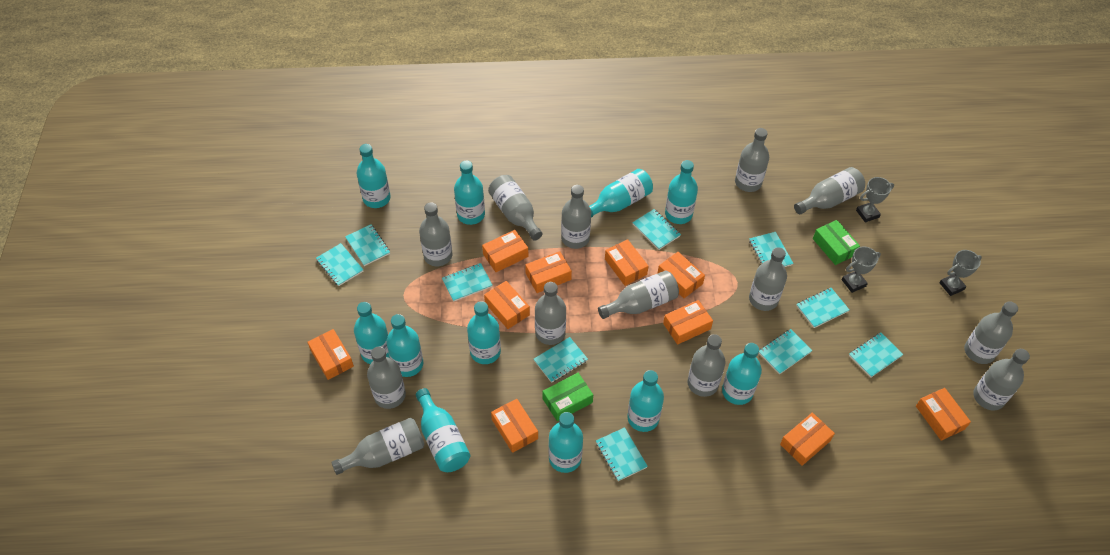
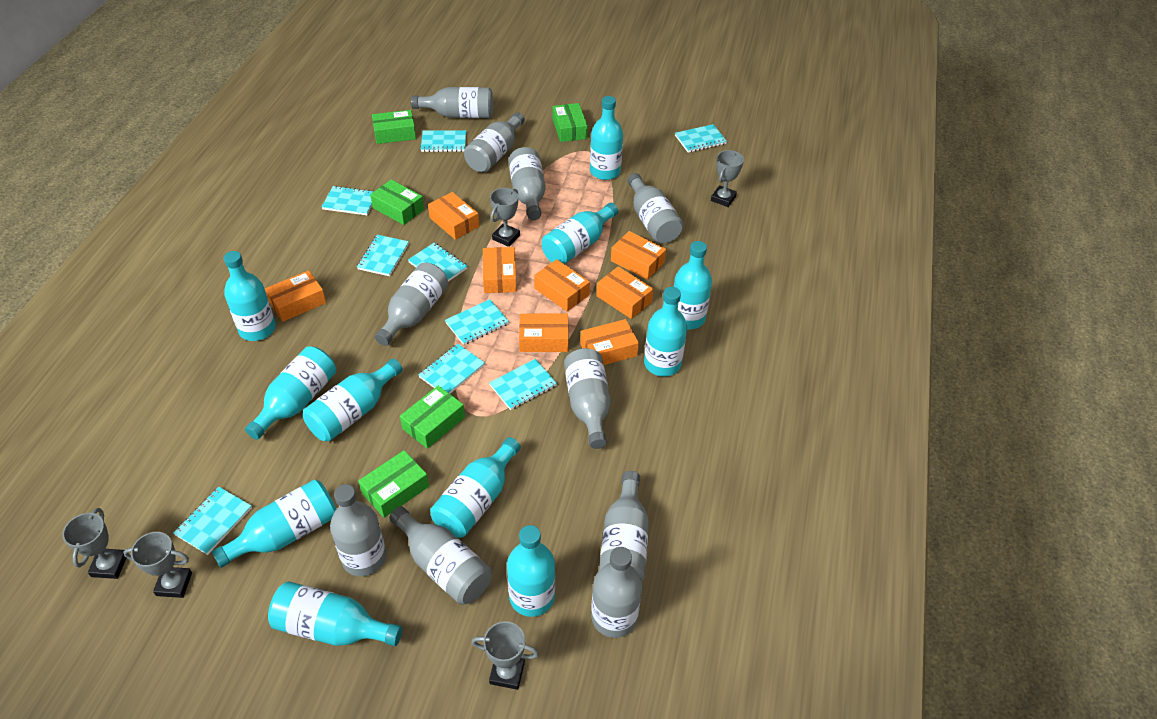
green box: [543,373,593,421] [813,220,860,265] = 2 -> [358,450,429,518] [370,180,424,225] [372,110,416,144] [400,386,465,449] [553,103,588,142] = 5
grey bottle: [331,418,424,475] [367,346,406,409] [419,202,452,266] [488,175,543,241] [535,282,566,345] [561,185,591,249] [598,271,679,319] [687,334,726,397] [735,128,769,192] [749,247,787,311] [794,167,865,214] [964,301,1018,364] [973,349,1030,410] = 13 -> [330,484,386,576] [375,263,448,346] [389,506,492,605] [411,87,493,118] [464,112,525,173] [509,147,546,220] [564,348,611,449] [591,547,642,638] [599,471,649,581] [628,173,683,244] = 10
grey trophy: [842,246,881,293] [856,177,894,223] [939,250,982,296] = 3 -> [62,508,126,579] [123,532,192,598] [471,621,539,690] [490,188,520,247] [711,150,744,207] = 5
orange box: [307,329,354,380] [482,230,528,272] [484,281,530,329] [491,399,538,453] [525,251,572,293] [605,239,648,286] [657,252,705,298] [663,300,713,345] [780,412,835,466] [916,388,971,441] = 10 -> [265,270,326,322] [428,192,479,240] [483,247,517,293] [519,314,569,352] [534,259,590,311] [580,319,639,365] [596,266,654,319] [611,231,666,280] = 8
turquoise notebook: [316,243,364,286] [345,224,390,266] [442,263,492,302] [534,337,588,383] [596,427,648,481] [632,209,681,250] [749,232,794,267] [759,329,813,375] [796,288,849,328] [849,333,904,378] = 10 -> [174,487,252,555] [322,186,374,215] [357,235,409,276] [408,243,467,282] [418,344,485,393] [421,130,466,152] [445,299,509,345] [489,359,557,410] [675,124,727,153] = 9

